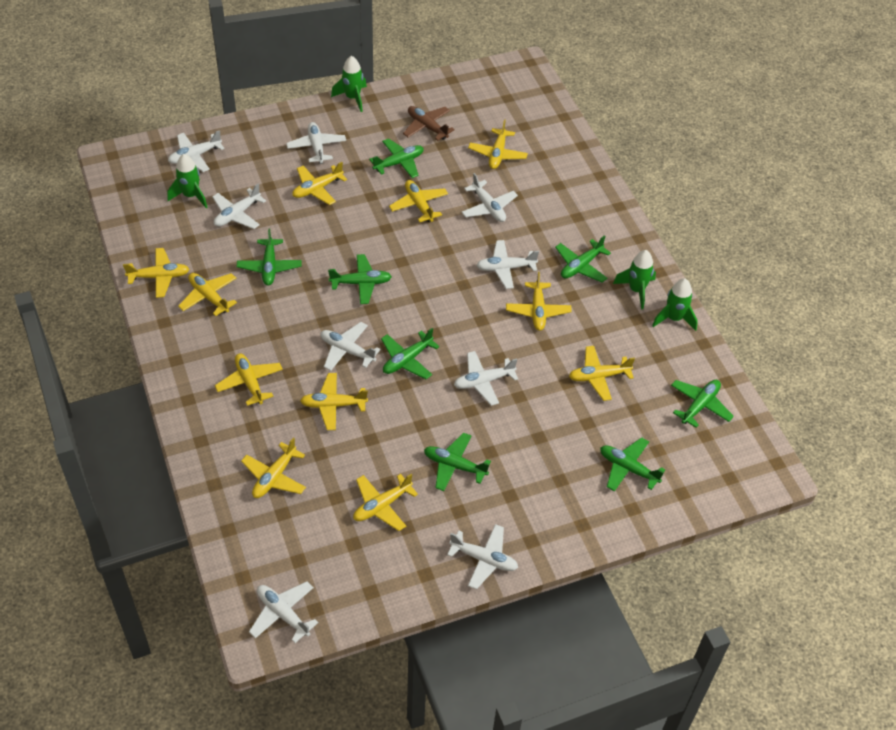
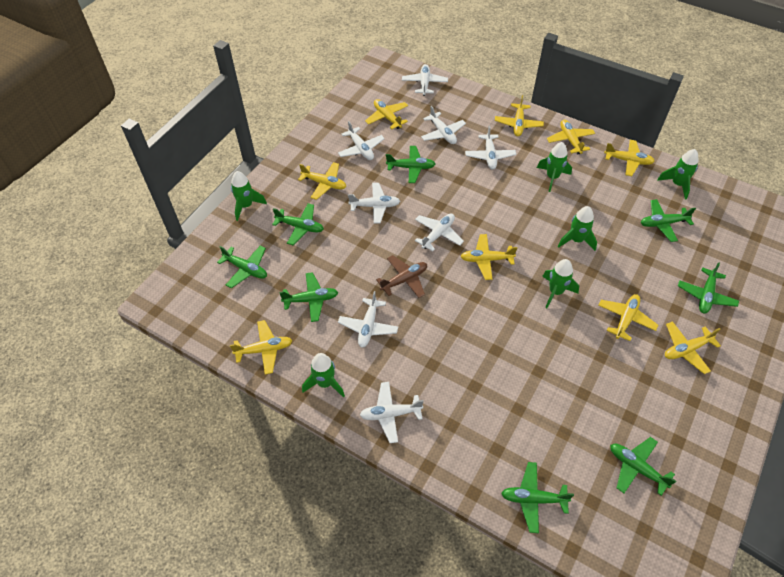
green rocket: [167,154,207,208] [331,56,367,112] [613,250,656,309] [652,279,698,331] = 4 -> [231,171,267,221] [302,353,345,397] [537,142,572,192] [542,259,579,308] [558,206,597,251] [657,149,698,199] = 6
white plane: [168,130,224,172] [212,183,266,229] [249,581,318,643] [286,122,346,164] [320,322,381,371] [447,524,518,589] [454,351,518,406] [461,173,518,222] [476,240,539,289] = 9 -> [338,121,385,160] [338,291,398,348] [348,183,400,224] [360,382,424,443] [402,64,448,96] [415,213,464,251] [421,106,466,144] [465,126,516,169] = 8
yellow plane: [123,248,189,298] [178,273,237,316] [215,353,283,406] [241,438,306,498] [292,162,347,205] [300,373,368,430] [353,474,418,531] [389,180,448,222] [468,119,528,169] [506,272,572,331] [569,346,635,401] = 11 -> [230,320,293,375] [298,162,346,200] [365,99,408,129] [461,234,517,280] [495,95,544,136] [547,120,595,154] [598,294,658,341] [604,140,655,176] [665,321,721,374] = 9

